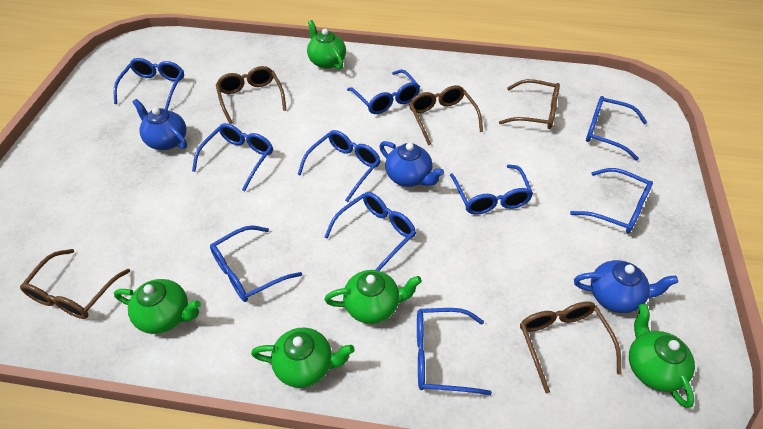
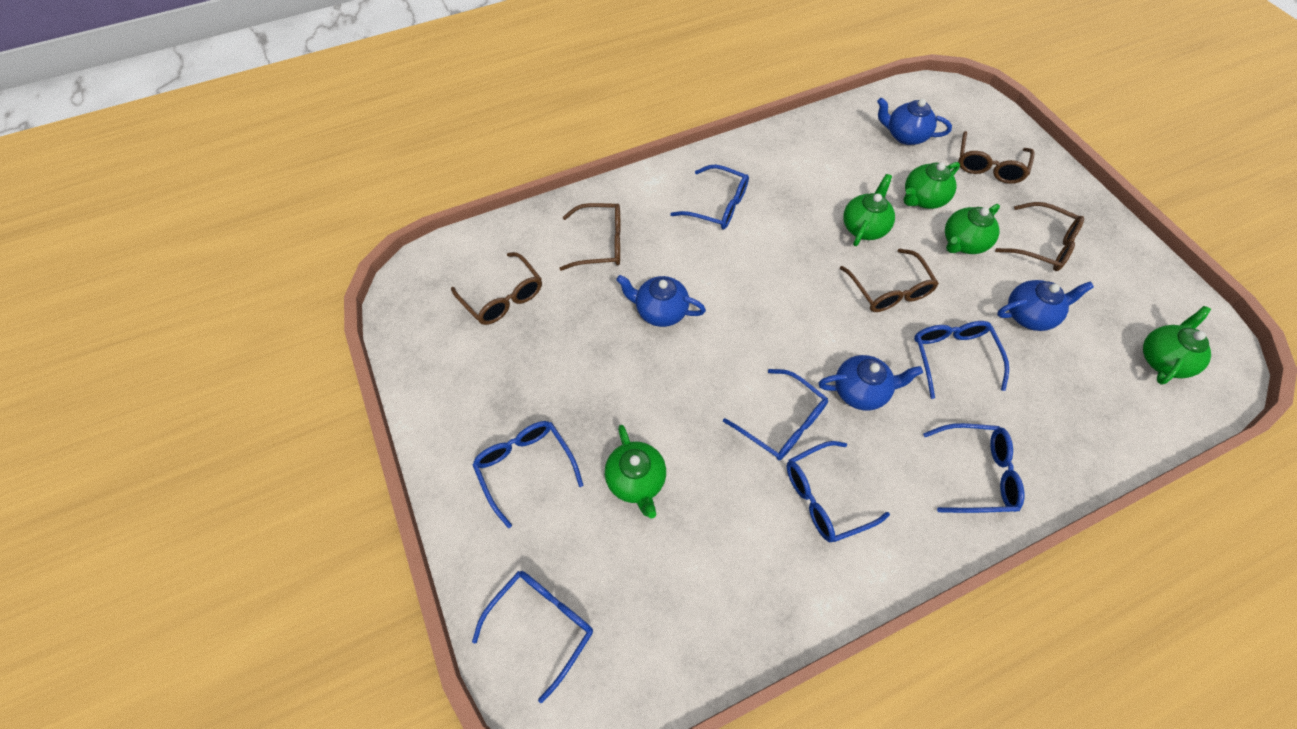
blue glasses: [114,58,184,110] [192,123,273,191] [210,226,302,302] [297,130,381,202] [325,192,416,271] [347,69,420,114] [417,308,492,395] [450,165,533,215] [570,168,653,234] [586,96,647,161] = 10 -> [472,421,583,528] [472,571,593,703] [670,165,749,229] [723,369,828,460] [786,441,890,542] [914,321,1009,399] [923,423,1024,513] = 7
blue teapot: [133,99,187,150] [379,141,444,187] [574,260,678,313] = 3 -> [616,275,706,327] [819,355,923,411] [877,97,952,145] [997,280,1094,331] = 4

